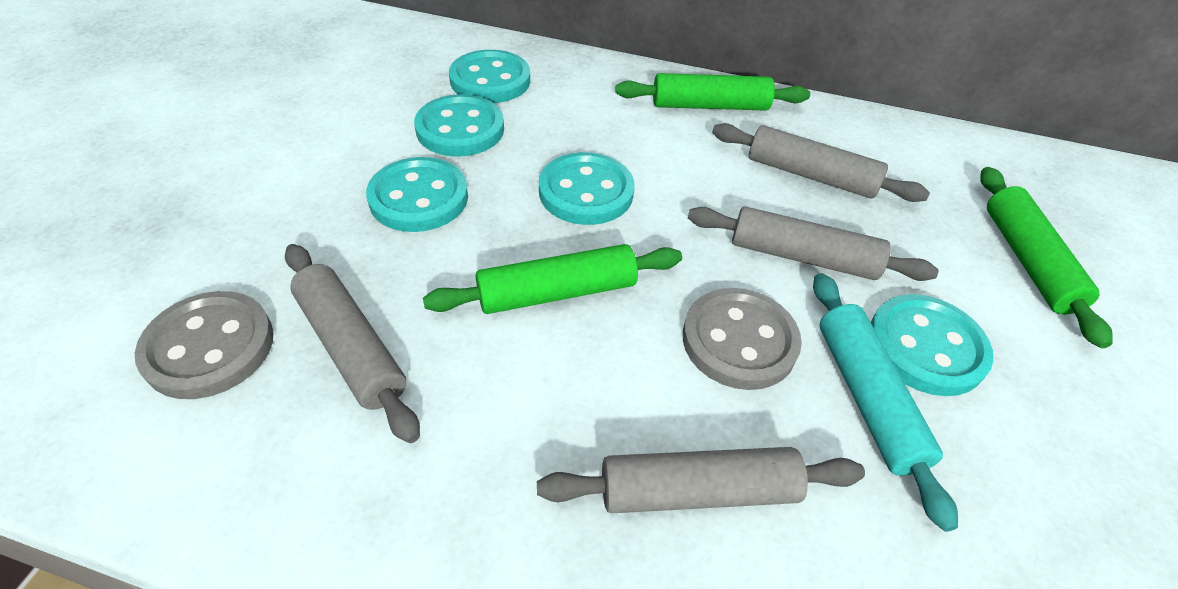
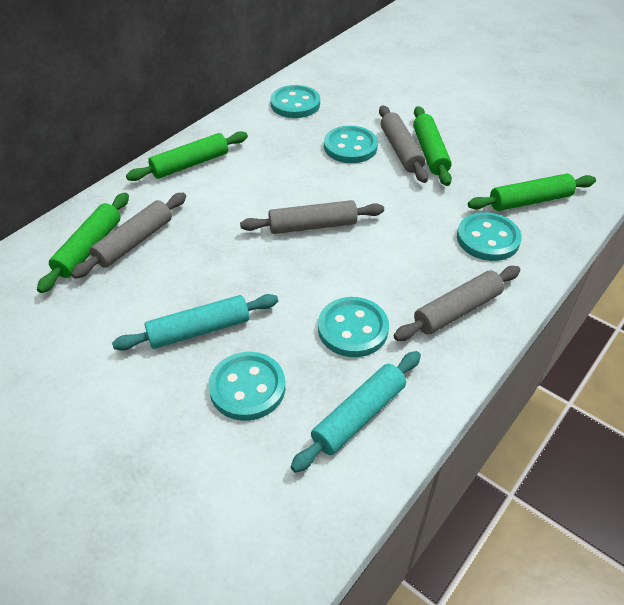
green rolling pin: [423,244,682,314] [615,73,810,111] [980,167,1113,348] = 3 -> [37,193,129,293] [126,131,248,181] [413,106,452,186] [468,174,596,211] = 4
grey button: [135,291,274,399] [683,288,802,390] = 2 -> none = 0
turquoise rolling pin: [813,273,958,532] = 1 -> [112,294,278,351] [291,351,421,473] = 2

